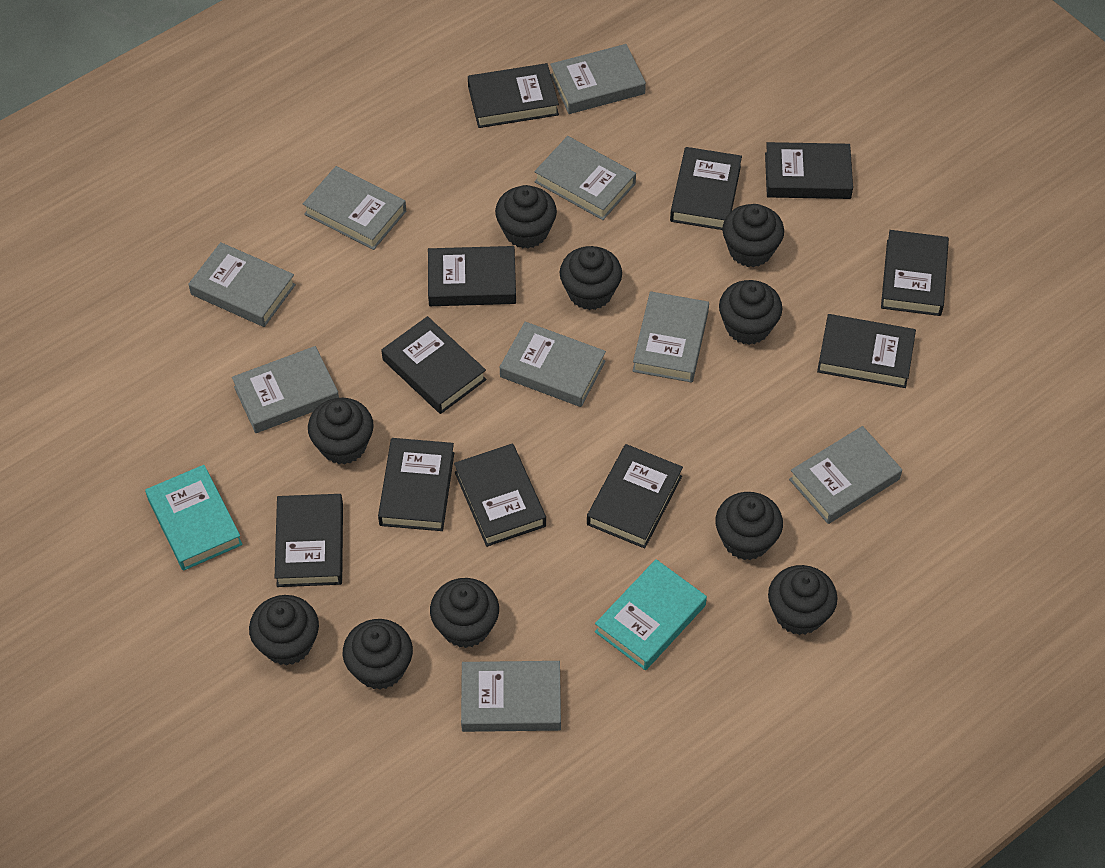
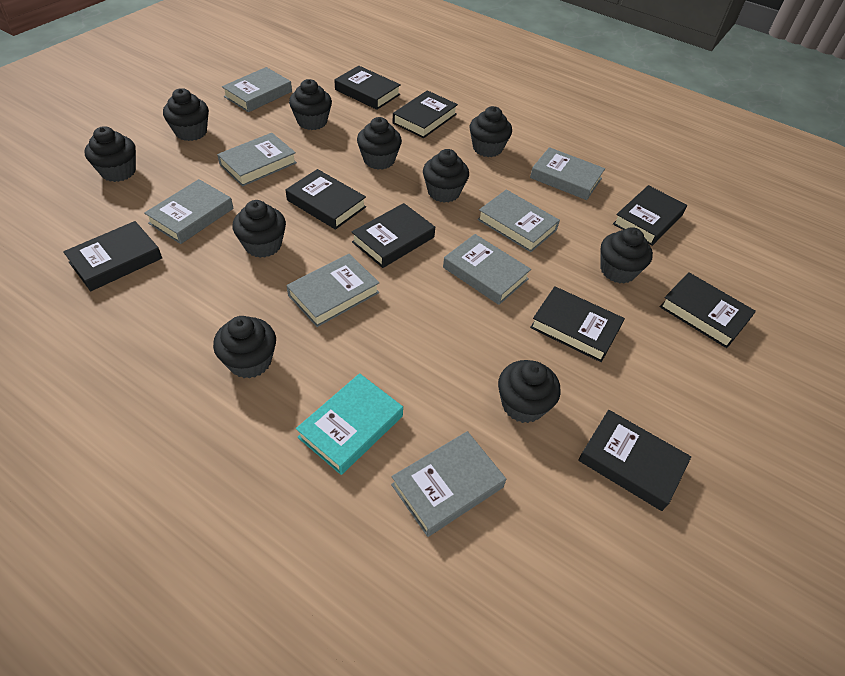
black book: [275,494,343,587] [378,438,454,531] [382,316,486,414] [428,246,516,306] [454,444,546,547] [468,63,559,128] [587,444,683,548] [670,147,742,230] [765,142,853,199] [817,314,916,388] [881,230,949,316] = 11 -> [63,221,162,291] [286,169,366,230] [334,66,401,110] [352,203,435,268] [393,90,458,138] [530,286,625,362] [578,410,691,511] [613,185,687,246] [660,272,756,348] = 9
grey book: [189,242,296,327] [232,346,339,433] [303,166,406,250] [461,661,561,732] [500,321,606,407] [534,136,636,220] [550,44,646,114] [633,291,709,383] [789,426,902,524] = 9 -> [144,179,234,244] [217,133,297,186] [222,67,292,112] [286,254,379,327] [391,431,506,537] [443,234,531,305] [477,189,560,252] [530,147,605,200] = 8
turquoise book: [145,465,243,571] [595,559,707,670] = 2 -> [296,373,403,475] = 1

